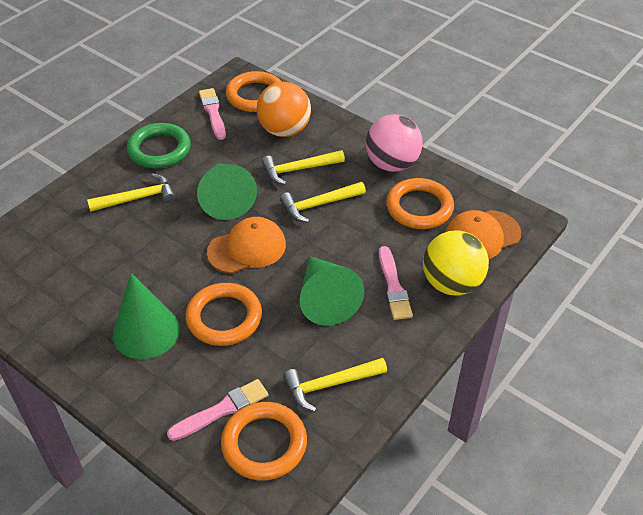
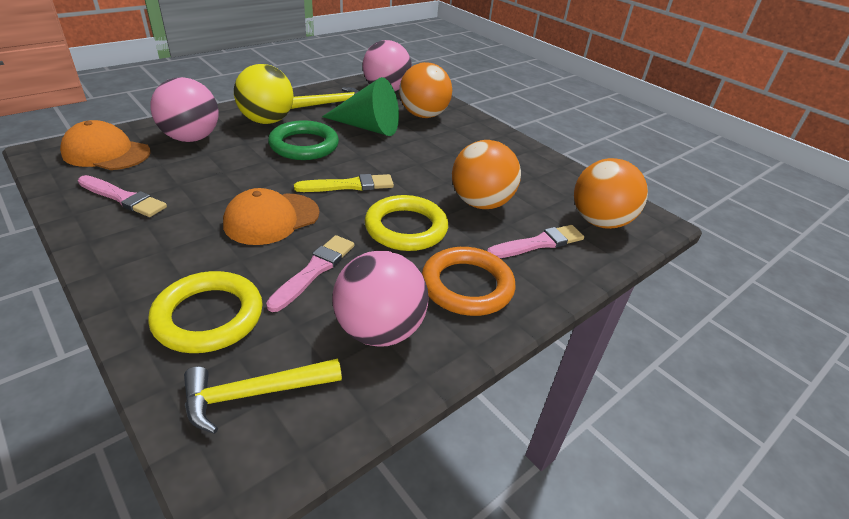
green cone: [112,273,180,359] [197,164,257,220] [300,256,365,326] = 3 -> [322,77,399,136] = 1
orange ball: [256,82,311,137] = 1 -> [399,62,452,118] [452,140,521,209] [574,158,648,229] = 3
orange ring: [185,283,262,346] [221,402,307,480] [226,71,282,112] [386,178,454,229] = 4 -> [422,247,516,316] = 1
pink ball: [366,114,423,172] = 1 -> [150,77,219,142] [332,251,428,347] [363,40,412,91] = 3
yellow brush: none = 0 -> [294,174,394,192] = 1
yellow hammer: [87,173,176,212] [262,150,345,185] [280,182,366,223] [283,358,387,412] = 4 -> [184,358,342,434] [291,87,359,109] = 2
yellow ring: none = 0 -> [148,271,263,353] [365,195,448,251] = 2

